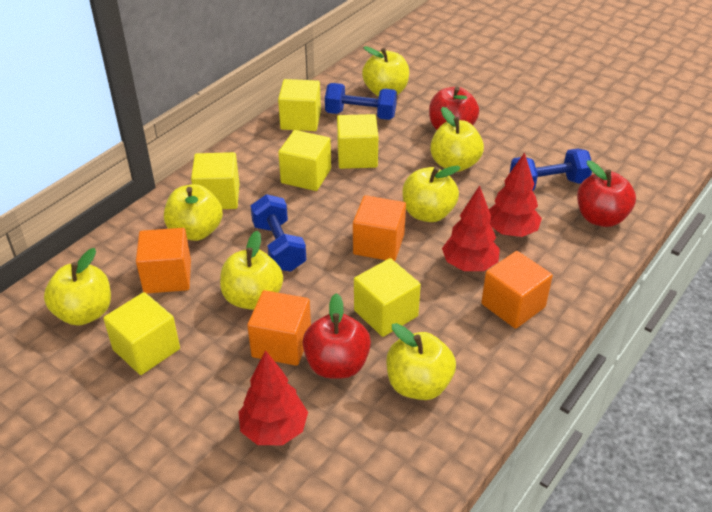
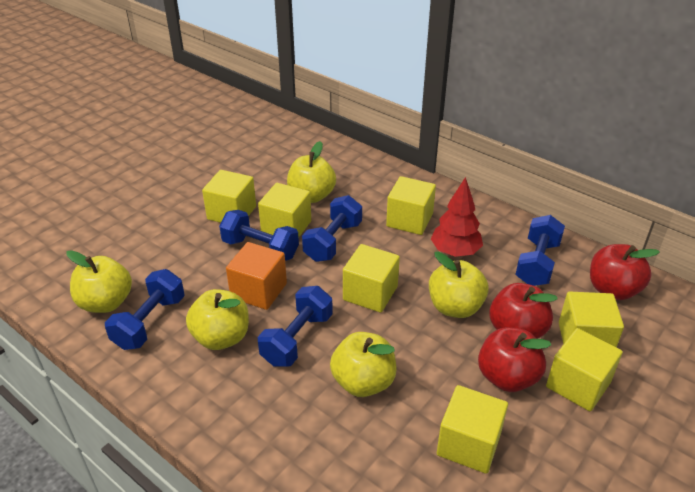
blue dumbbell: [250,194,306,272] [325,83,397,120] [510,148,592,191] = 3 -> [105,269,185,350] [219,210,299,261] [258,286,333,367] [302,195,362,262] [515,215,565,286] = 5
orange cube: [136,228,191,293] [247,290,311,366] [353,195,406,261] [481,251,553,329] = 4 -> [226,242,287,310] = 1
red tree: [239,350,308,445] [442,186,500,271] [489,152,542,237] = 3 -> [431,177,483,257] = 1
yellow apple: [44,248,111,326] [164,184,223,241] [220,231,283,310] [362,46,409,96] [386,323,456,400] [402,165,461,222] [430,107,484,172] = 7 -> [66,250,132,313] [186,289,249,350] [287,141,336,203] [330,332,396,397] [429,251,489,318] = 5
yellow cube: [103,292,180,375] [191,152,239,209] [278,79,321,131] [278,130,331,191] [337,114,378,169] [354,258,421,337] = 6 -> [202,170,256,223] [258,183,311,238] [343,244,400,313] [386,176,436,235] [437,385,508,474] [546,328,623,411] [559,291,624,347] = 7

